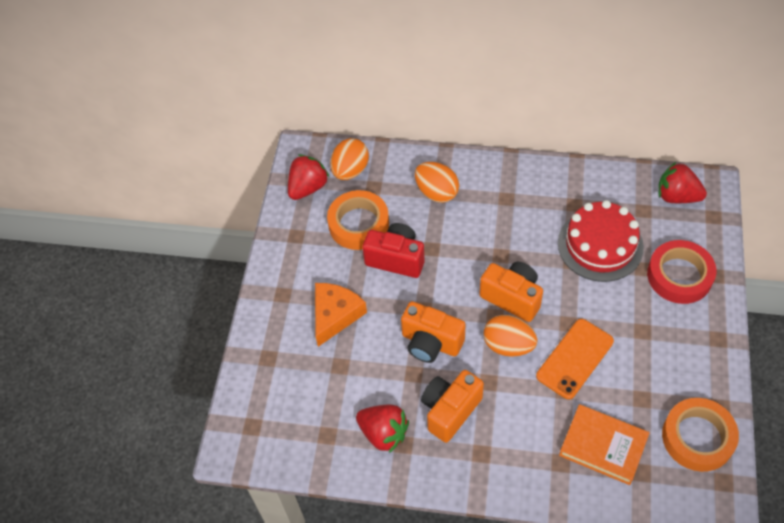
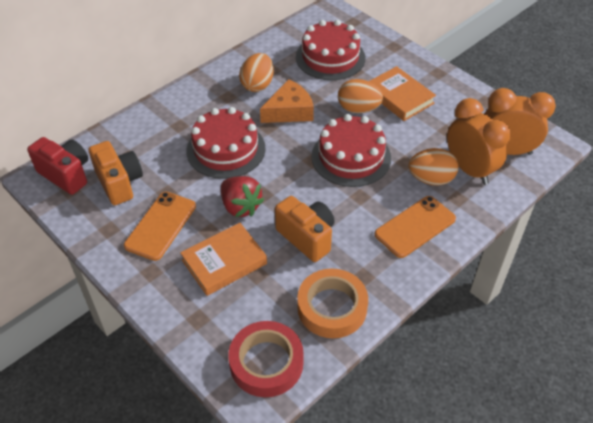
orange book: [559,404,649,485] = 1 -> [180,223,267,296] [369,66,436,121] = 2
orange camera: [401,301,466,363] [421,370,484,443] [479,262,543,322] = 3 -> [89,141,143,205] [275,196,335,262] = 2
orange clock: none = 0 -> [447,98,511,185] [485,88,556,155] = 2
orange phone: [536,319,614,399] = 1 -> [124,192,196,261] [374,196,456,258] = 2
orange tape: [327,190,389,250] [662,398,739,472] = 2 -> [297,268,368,338] = 1
red cake: [558,200,644,282] = 1 -> [186,107,265,179] [296,20,366,80] [311,114,391,187] = 3
red strawberry: [288,154,329,200] [356,404,409,453] [658,161,707,203] = 3 -> [221,176,264,217] = 1

